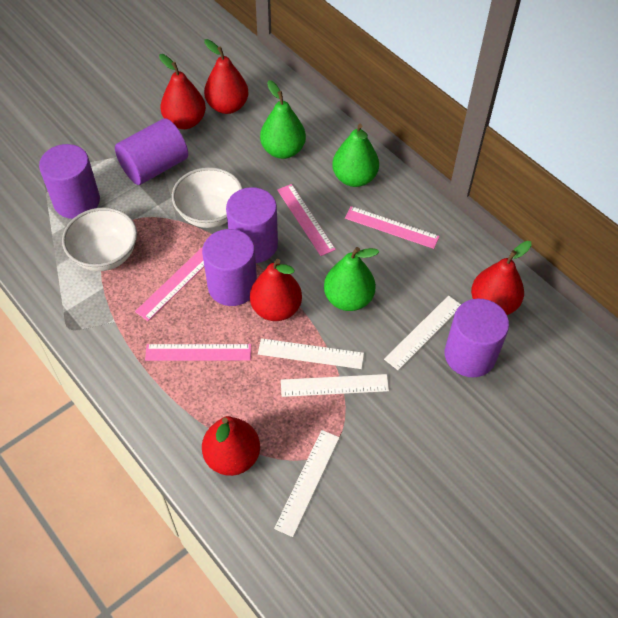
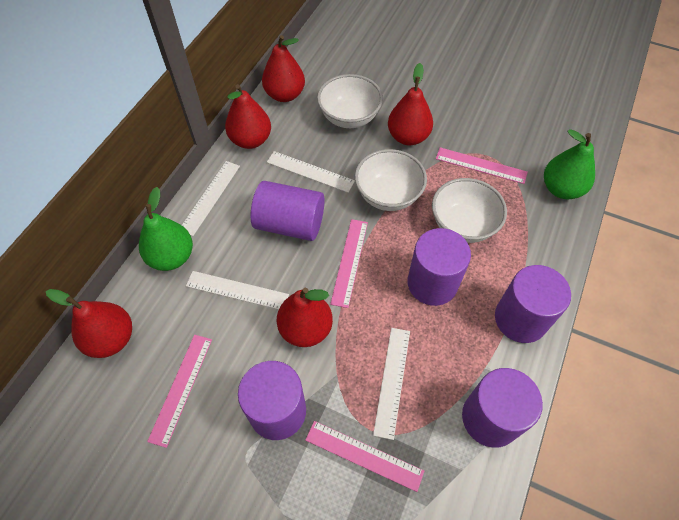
green pear: [260,80,306,159] [324,247,379,311] [332,124,379,187] = 3 -> [139,187,193,271] [544,129,595,199] = 2
white bowl: [62,207,137,271] [172,167,243,228] = 2 -> [317,74,383,128] [355,149,427,211] [432,178,507,243] = 3

